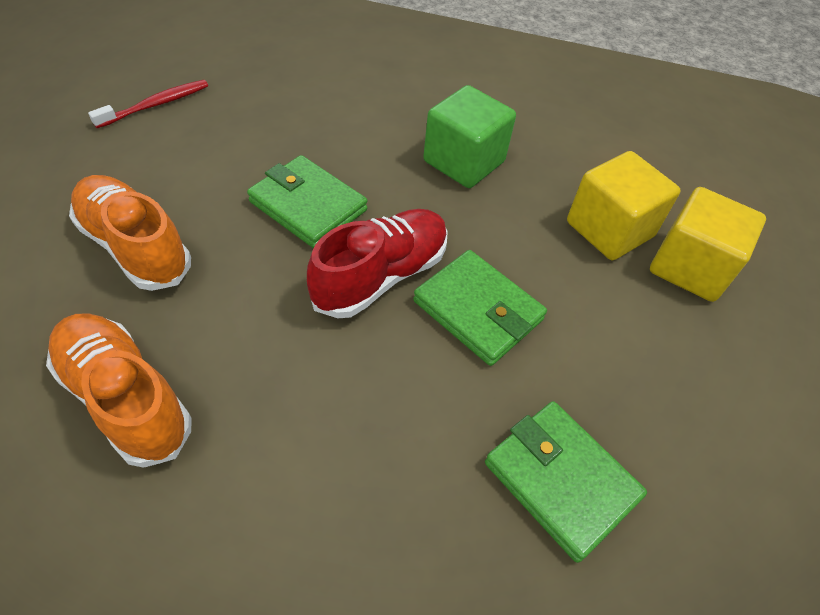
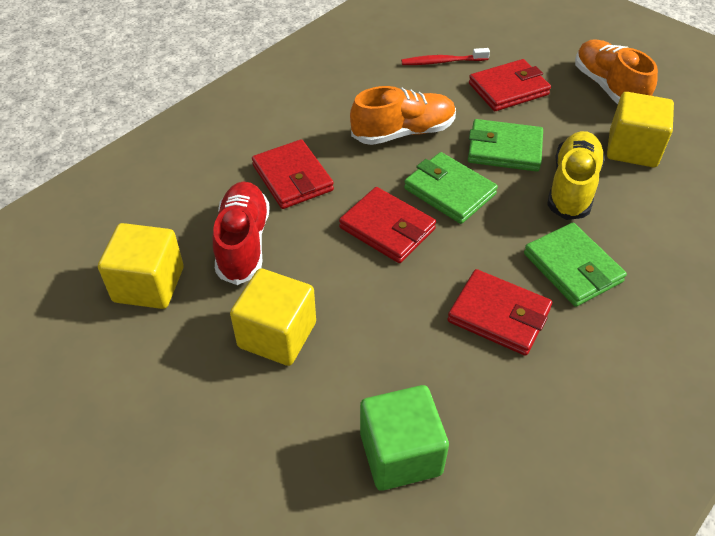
red wallet: none = 0 -> [252,139,334,209] [339,187,436,263] [447,269,552,356] [469,59,551,111] = 4
yellow cube: [567,151,681,260] [650,187,766,302] = 2 -> [98,223,184,309] [230,268,316,366] [607,92,674,167] = 3
yellow shoe: none = 0 -> [547,131,605,220] = 1

